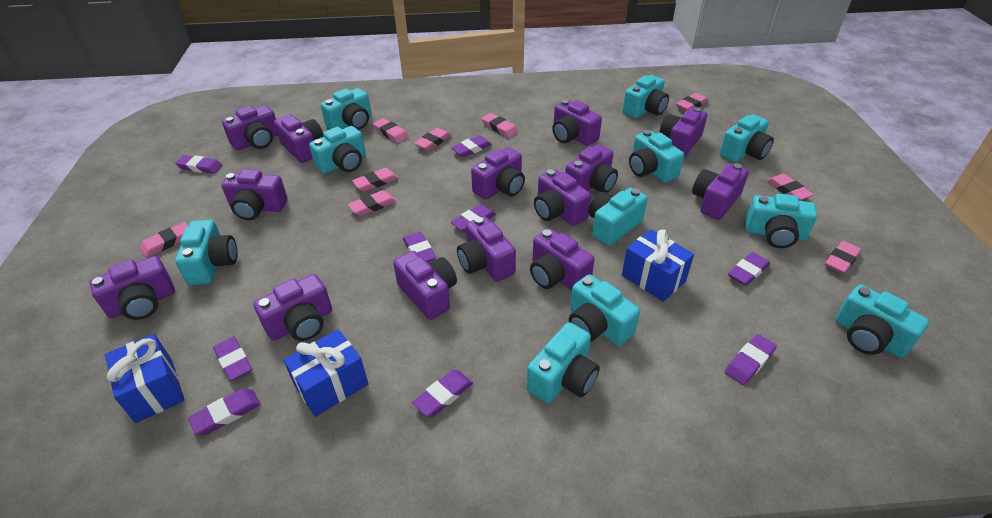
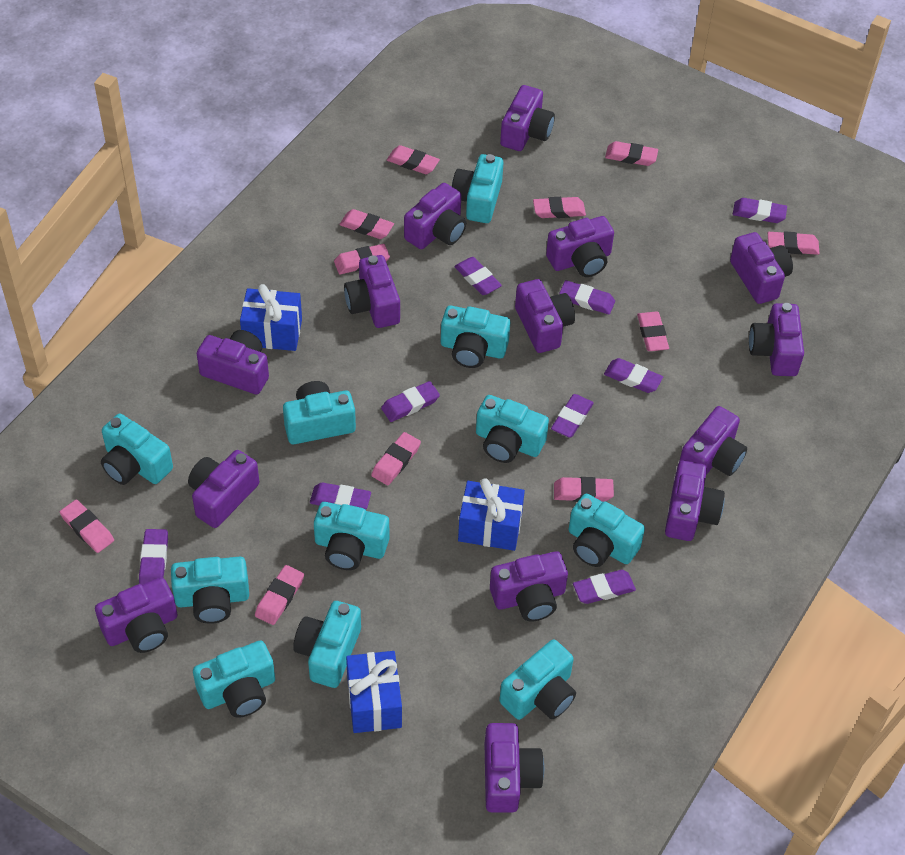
pink eraser: [140,222,188,258] [348,190,396,216] [352,168,398,192] [373,118,409,143] [414,128,451,151] [481,113,518,138] [676,93,708,111] [767,174,814,201] [825,241,861,274] = 9 -> [60,500,114,553] [255,565,304,625] [334,244,390,274] [339,209,394,239] [371,432,421,485] [387,145,440,174] [533,197,586,218] [554,477,614,502] [605,141,658,166] [637,311,669,351] [768,231,820,255] = 11

